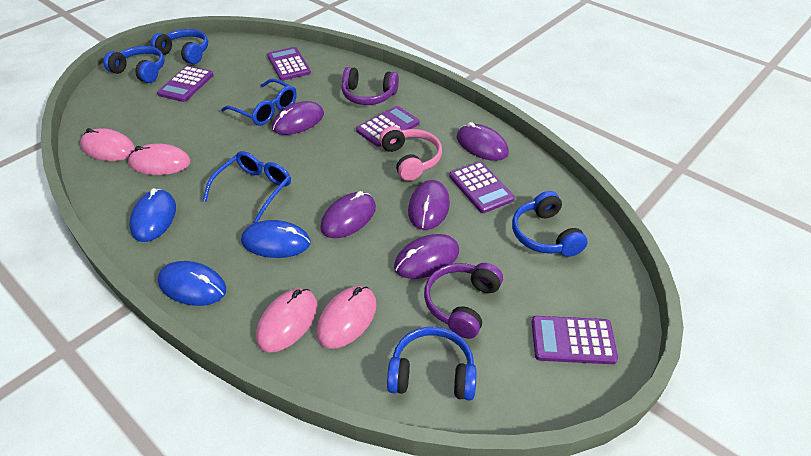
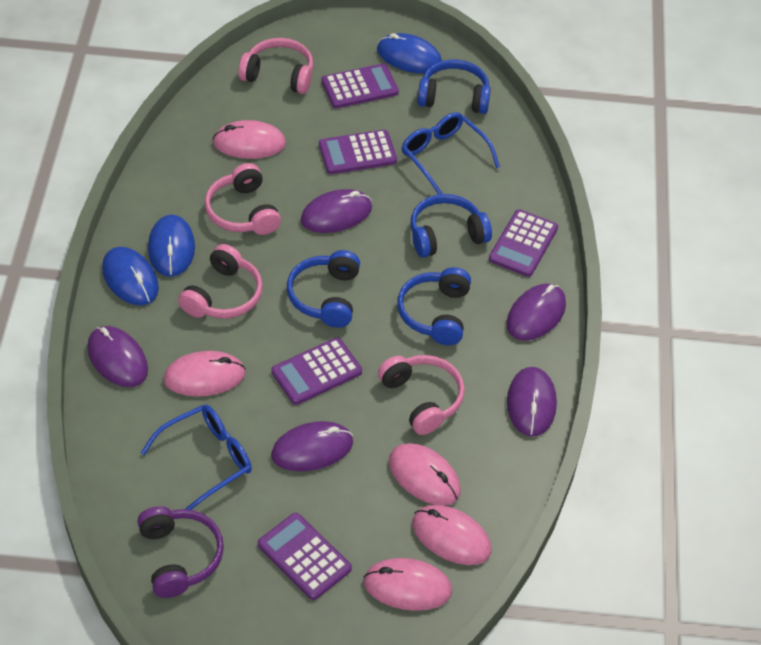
pink headphones: [379,126,442,181] = 1 -> [178,244,263,319] [205,163,281,235] [238,38,313,94] [378,355,465,435] = 4
pink mouse: [80,128,135,161] [128,144,191,175] [256,288,317,352] [317,286,377,349] = 4 -> [163,351,246,397] [212,120,286,159] [363,558,452,611] [389,443,461,506] [412,505,491,565] = 5
purple headphones: [342,67,399,105] [424,263,503,339] = 2 -> [137,506,224,598] = 1

